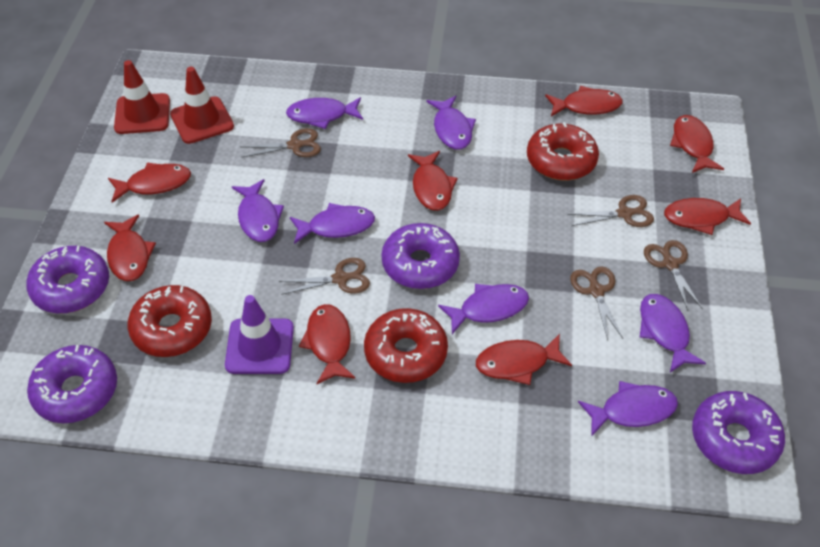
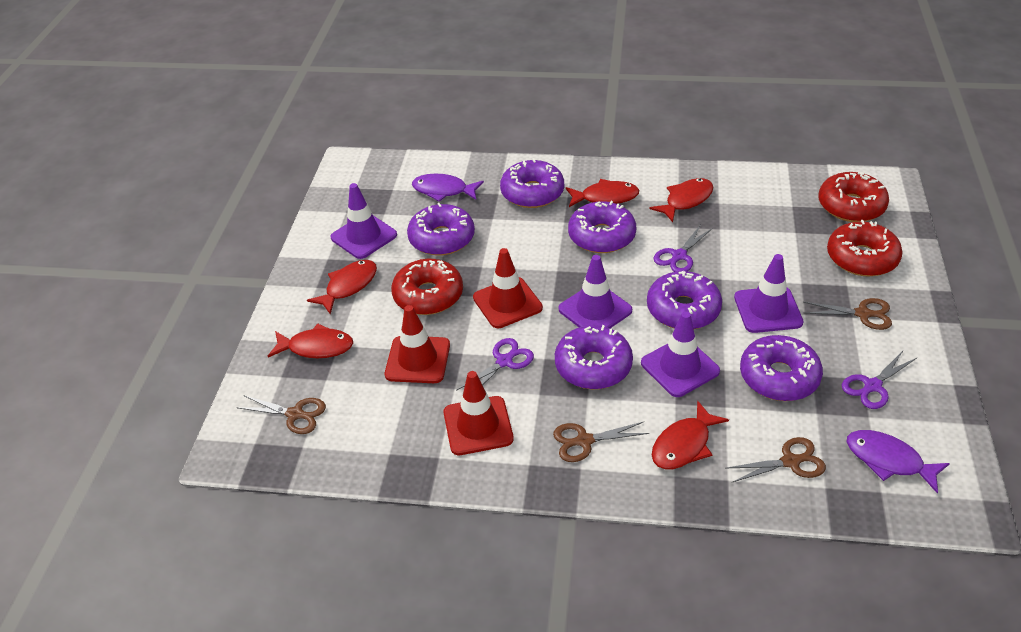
brown scissors: [241,128,321,157] [279,258,370,295] [567,195,654,227] [570,267,623,340] [644,240,703,310] = 5 -> [236,395,326,434] [553,422,649,462] [726,437,826,482] [804,298,892,330] = 4
purple donut: [26,246,109,313] [27,345,117,423] [381,223,460,289] [692,391,785,474] = 4 -> [407,203,475,256] [500,158,564,208] [555,325,633,389] [568,201,636,253] [647,271,722,329] [740,335,823,401] = 6
purple fish: [232,179,284,242] [286,97,363,129] [290,203,375,244] [426,96,476,150] [438,284,529,334] [578,381,678,436] [640,294,706,372] = 7 -> [412,174,484,202] [847,430,950,494] = 2
purple scissors: none = 0 -> [456,338,534,391] [653,224,713,272] [842,351,917,409] = 3
purple traffic cone: [225,295,294,374] = 1 -> [331,183,397,259] [559,255,632,328] [641,311,720,397] [734,254,803,333] = 4
red fish: [104,214,156,281] [108,162,191,203] [299,304,356,384] [408,151,458,211] [476,334,572,385] [545,86,623,117] [664,198,751,235] [670,115,724,173] = 8 -> [268,324,353,358] [307,260,377,314] [566,179,639,207] [649,178,714,222] [652,401,729,469] = 5
red traffic cone: [114,60,170,134] [170,67,234,144] = 2 -> [385,305,450,383] [443,371,514,455] [473,248,543,328] = 3

